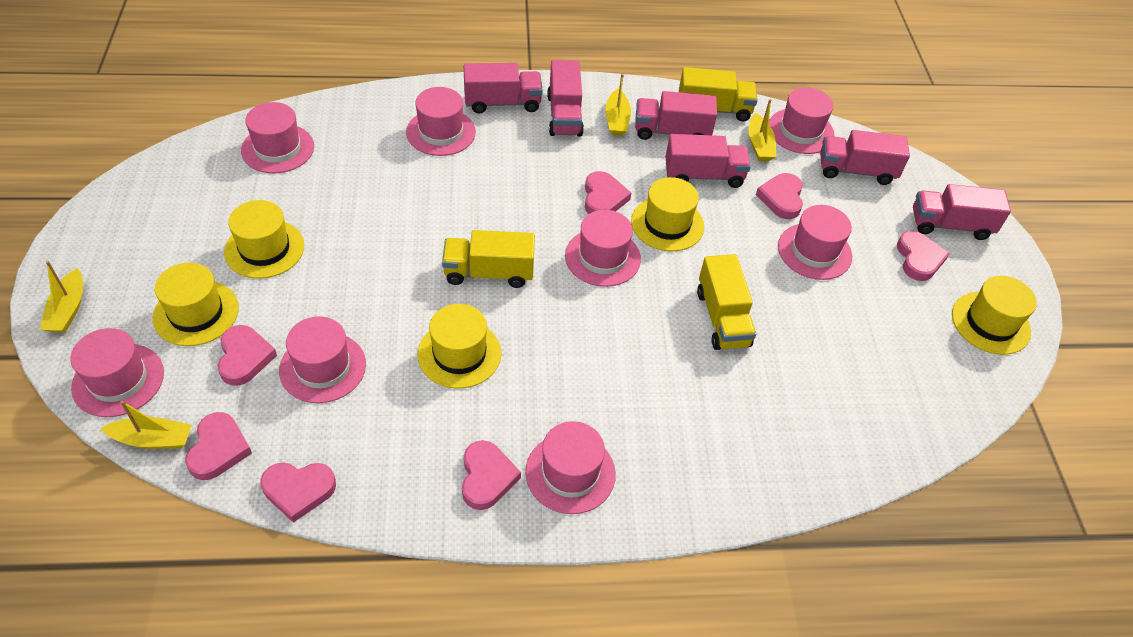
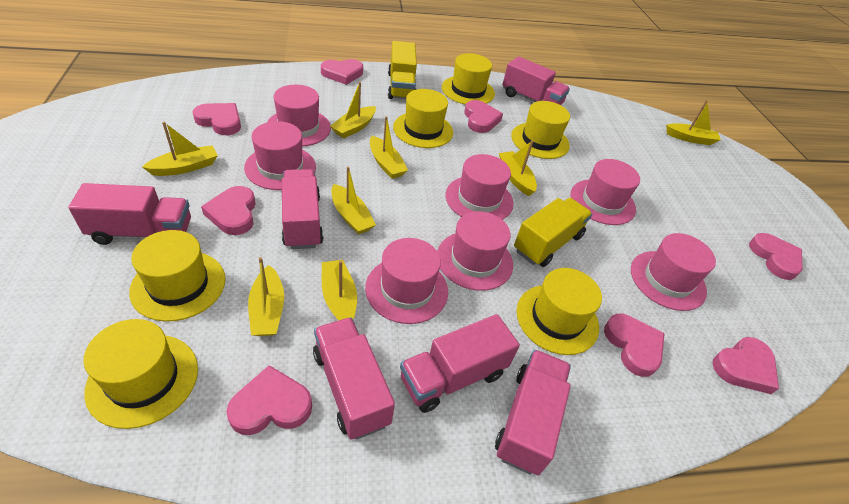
pink hat: [70,328,164,417] [241,102,314,173] [279,316,366,403] [406,87,476,156] [525,421,616,514] [565,210,641,287] [769,87,835,154] [778,205,852,280] = 8 -> [244,121,316,190] [268,85,331,146] [365,238,448,324] [437,211,513,291] [445,154,513,220] [570,159,640,225] [631,233,716,311] = 7
pink heart: [185,412,252,480] [218,325,277,386] [260,463,336,523] [462,440,521,510] [585,171,631,214] [756,173,803,219] [897,231,950,281] = 7 -> [193,103,241,135] [201,186,256,235] [226,365,312,435] [321,59,363,85] [464,100,503,133] [604,314,665,377] [712,337,779,394] [749,233,803,280] = 8
yellow boat: [40,261,83,333] [101,401,192,449] [605,74,631,136] [749,99,776,161] = 4 -> [142,122,218,176] [248,257,284,336] [322,259,357,321] [330,82,376,138] [331,167,376,235] [370,116,408,179] [499,140,537,196] [666,100,721,145] = 8
yellow hat: [152,263,239,346] [224,200,304,279] [418,304,501,389] [631,177,704,251] [952,276,1037,355] = 5 -> [84,319,198,429] [129,230,225,322] [393,89,453,148] [442,53,495,105] [511,101,570,159] [516,268,602,355] = 6
yellow truck: [442,230,535,288] [679,67,758,122] [697,254,756,350] = 3 -> [388,41,417,99] [514,198,592,267] = 2

